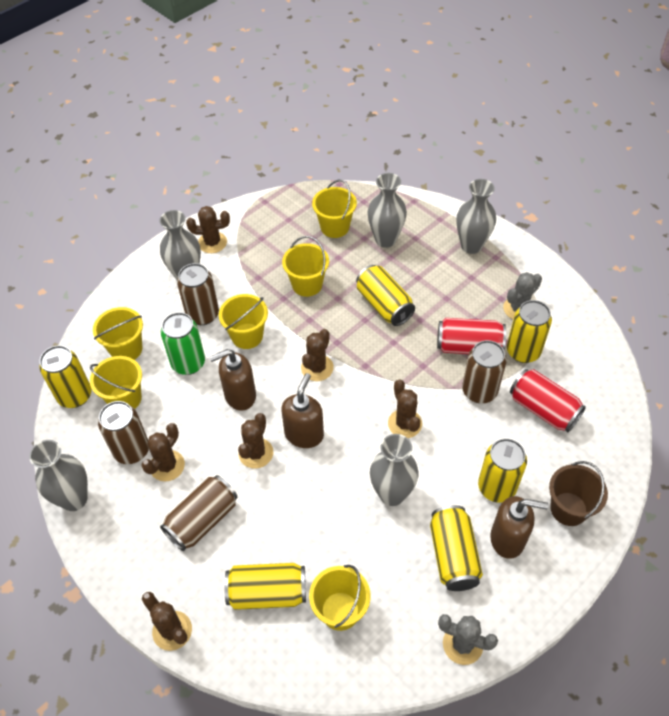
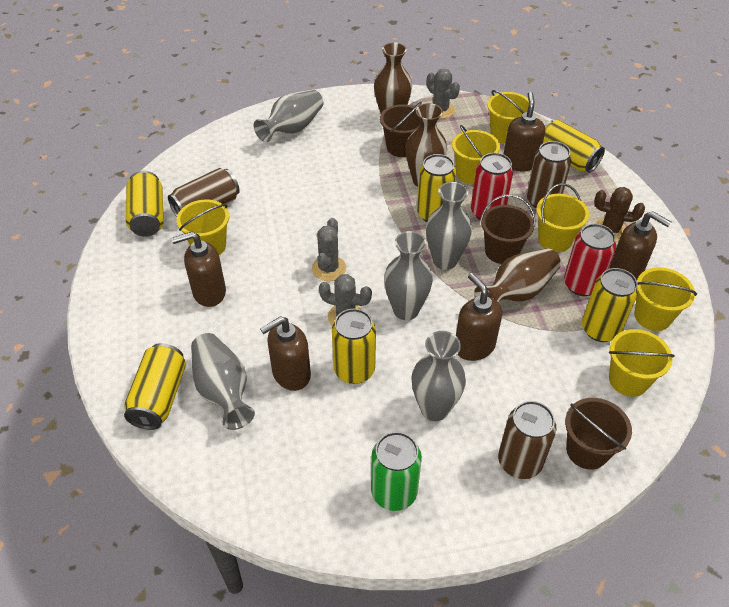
brown bucket: [549,461,608,526] = 1 -> [380,102,422,157] [480,195,535,264] [565,398,632,470] = 3
brown cactus: [141,423,185,481] [142,592,192,651] [186,206,230,253] [238,413,273,469] [301,329,334,381] [388,379,422,438] = 6 -> [594,187,645,241] = 1
brown can: [98,401,149,464] [160,475,237,551] [177,263,219,325] [462,340,507,403] = 4 -> [168,168,240,217] [498,401,556,479] [526,141,571,209] = 3
brown soap dispenser: [209,349,256,411] [281,373,324,448] [490,496,548,559] = 3 -> [171,232,226,307] [260,316,311,391] [456,273,502,361] [504,92,545,171] [609,211,671,280] = 5
brown vase: none = 0 -> [374,42,412,114] [406,103,447,187] [474,248,561,303] = 3
grey cactus: [438,614,498,665] [503,272,542,319] = 2 -> [312,218,346,281] [319,274,372,326] [427,69,460,119] = 3

